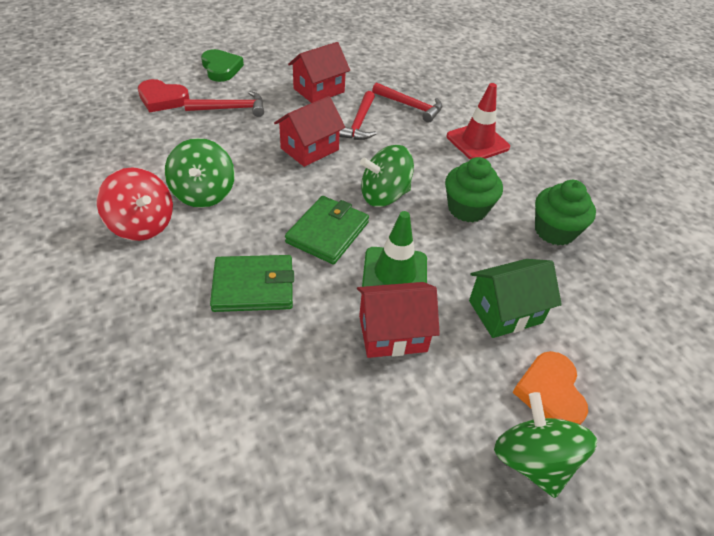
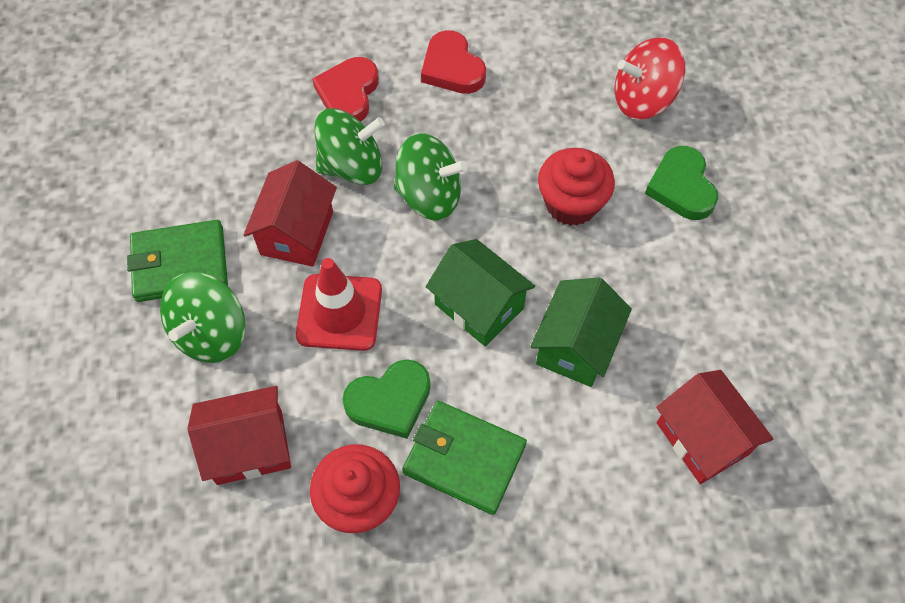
green cupcake: [445,157,503,222] [535,180,596,246] = 2 -> none = 0
green heart: [201,49,244,82] = 1 -> [342,359,431,439] [645,146,718,220] = 2
green house: [469,259,562,338] = 1 -> [426,239,535,347] [530,277,632,387] = 2
green traffic cone: [362,211,427,287] = 1 -> none = 0
orange heart: [512,351,588,425] = 1 -> none = 0
red cupcake: none = 0 -> [310,444,400,533] [538,148,615,226] = 2
red hammer: [184,91,264,117] [339,91,377,140] [372,82,442,123] = 3 -> none = 0
red heart: [138,79,189,112] = 1 -> [312,57,379,122] [421,30,486,94] = 2

